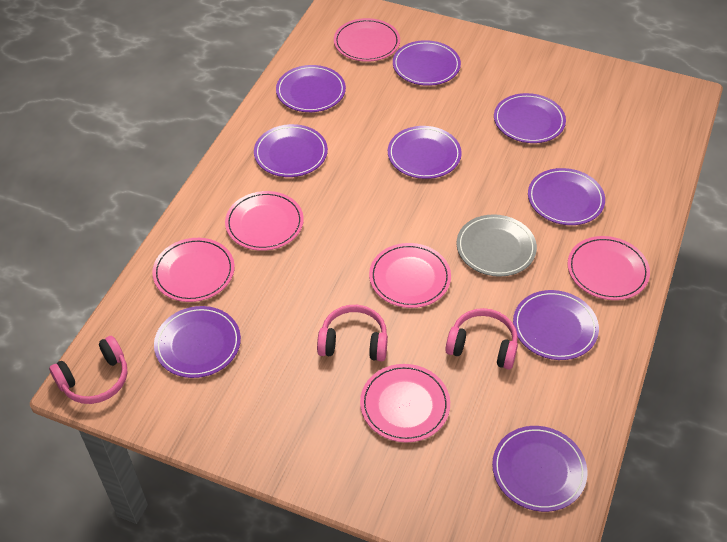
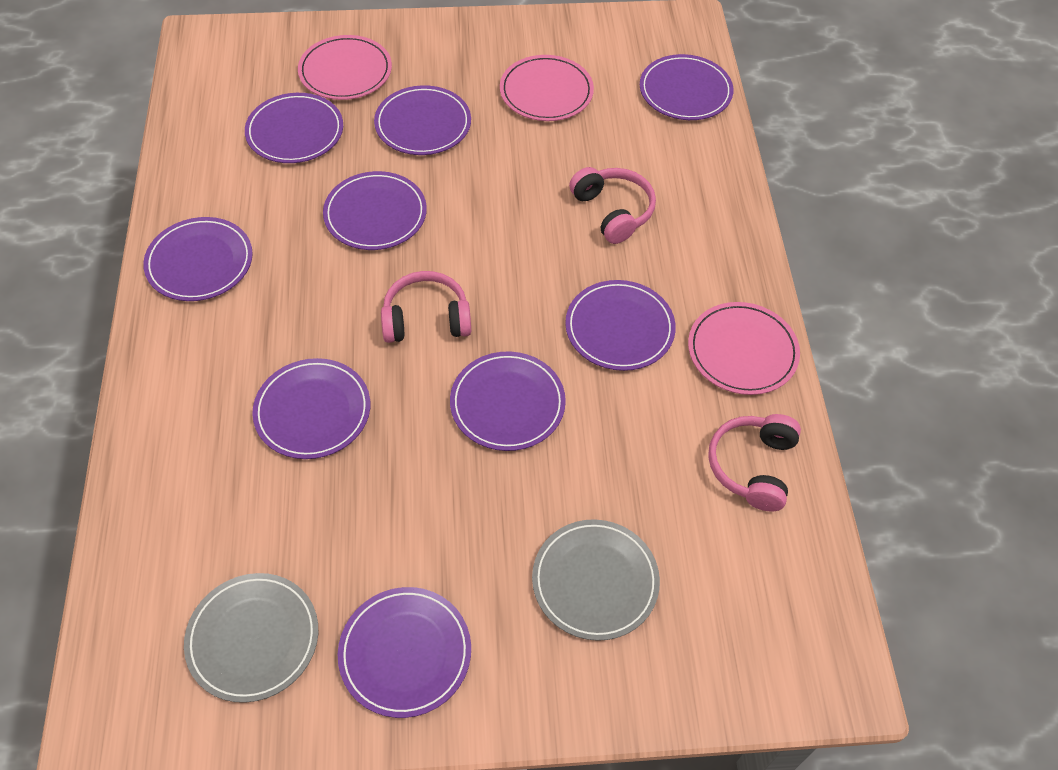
grey plate: [456,214,537,277] = 1 -> [184,573,318,703] [532,519,660,641] = 2
pink plate: [152,238,235,302] [225,191,304,251] [334,18,400,62] [360,364,450,442] [369,243,451,308] [567,236,650,300] = 6 -> [298,35,392,100] [500,55,594,121] [688,302,800,395] = 3

